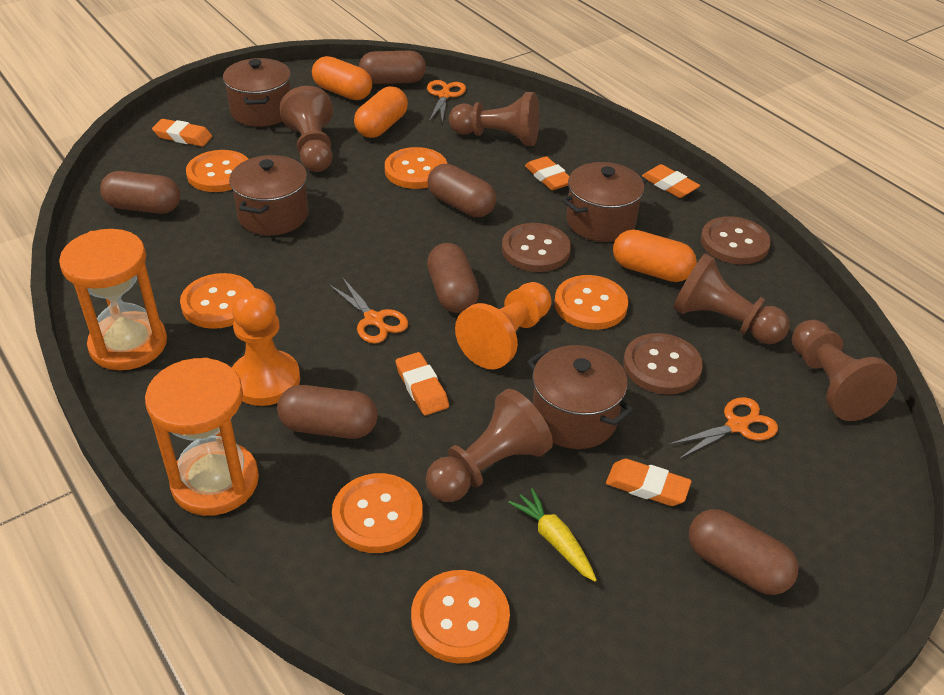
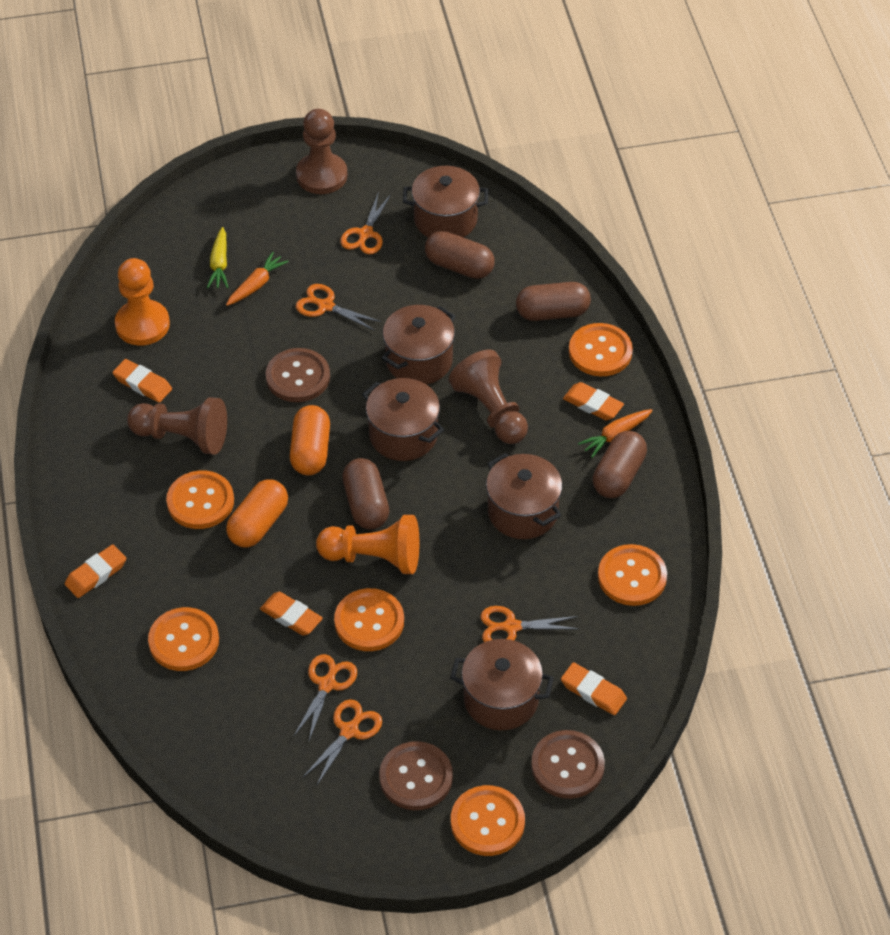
brown capsule: [100,171,180,214] [277,385,378,439] [359,51,426,84] [427,243,479,313] [428,164,496,217] [689,509,798,595] = 6 -> [342,458,389,530] [425,231,495,279] [516,282,591,321] [593,431,647,498] = 4
brown pawn: [279,86,333,172] [426,389,553,502] [449,92,539,146] [673,253,789,344] [792,320,897,421] = 5 -> [127,397,227,455] [296,109,348,194] [449,349,528,444] = 3
brown pot: [223,58,291,127] [229,155,309,235] [527,345,634,449] [562,162,648,242] = 4 -> [362,378,445,461] [382,305,455,385] [403,166,488,238] [450,639,554,730] [486,453,562,539] = 5
orange capsule: [312,56,372,100] [354,86,408,138] [613,229,697,282] = 3 -> [226,479,288,547] [290,405,330,475] = 2
orange carrot: none = 0 -> [226,252,289,306] [578,409,653,458] = 2
orange hourglass: [59,229,167,370] [145,358,259,516] = 2 -> none = 0
orange scissors: [328,277,408,344] [427,80,466,123] [668,397,778,459] = 3 -> [293,654,357,740] [296,284,382,331] [303,699,382,786] [340,191,391,254] [480,606,579,642] = 5

